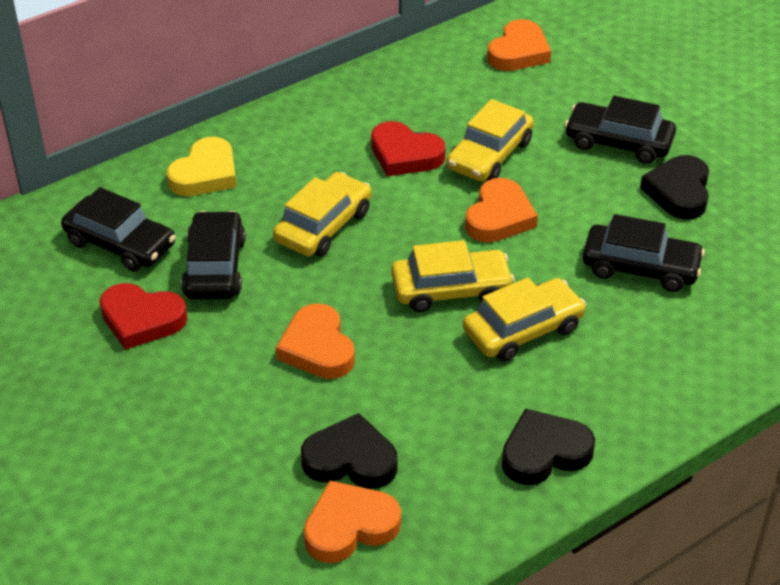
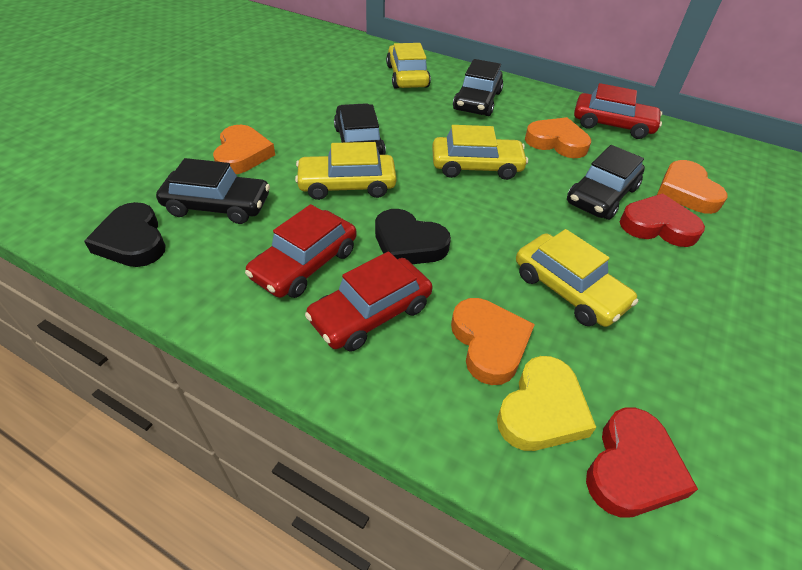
black heart: [301,413,397,489] [502,408,595,485] [640,155,709,219] = 3 -> [84,202,166,267] [375,209,451,264] = 2
red car: none = 0 -> [245,204,357,298] [305,252,432,352] [574,83,662,139] = 3

